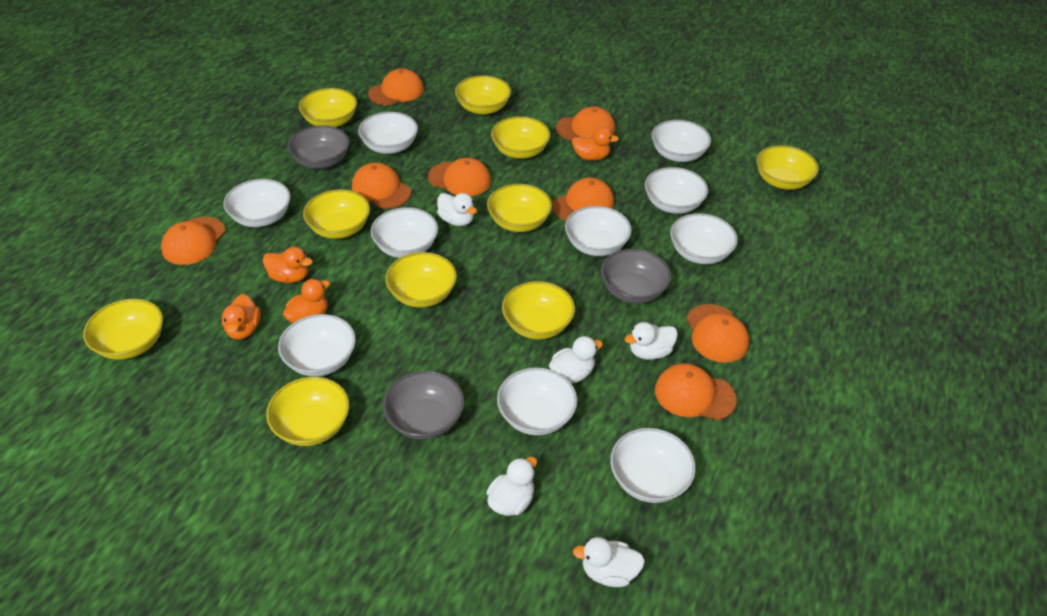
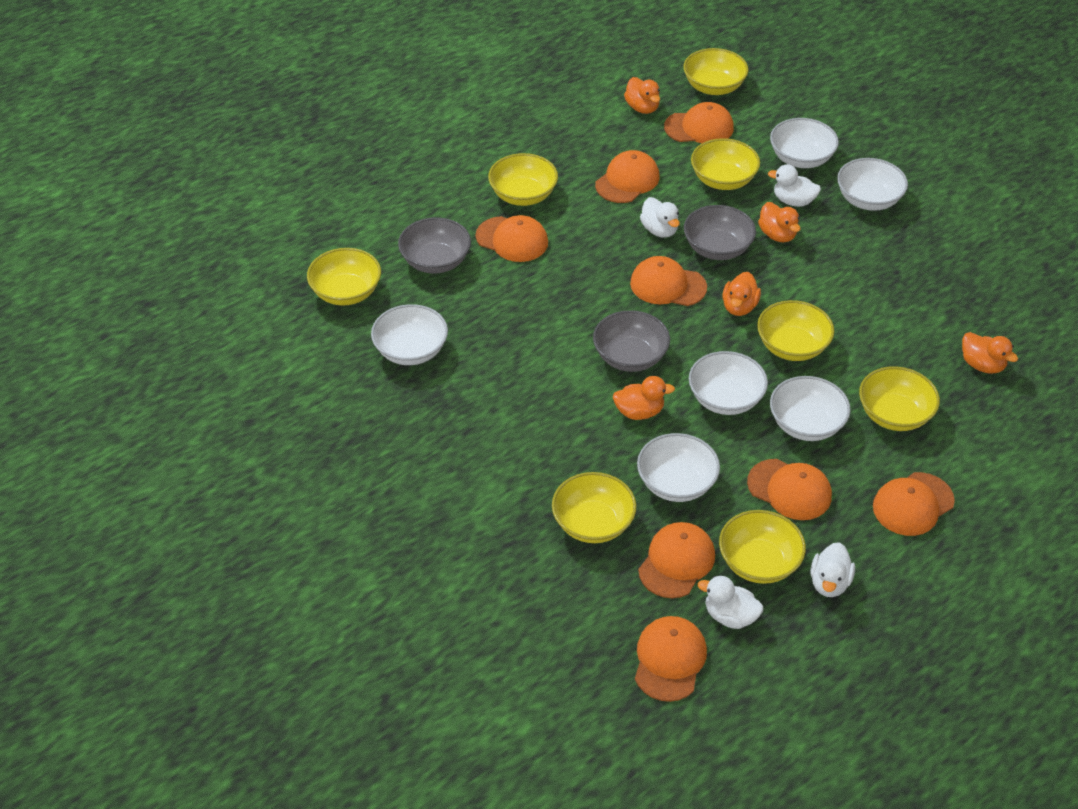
orange duck: [222,294,261,339] [263,247,313,283] [283,279,330,323] [572,127,619,161] = 4 -> [613,376,675,420] [624,77,660,114] [722,272,761,316] [758,202,801,242] [962,332,1018,374] = 5
white bowl: [223,179,291,227] [278,314,356,377] [358,112,418,154] [371,207,438,258] [497,367,577,435] [565,206,632,256] [610,428,696,503] [645,167,708,214] [652,120,711,162] [670,213,738,264] = 10 -> [371,304,448,365] [637,433,720,502] [689,351,768,415] [770,118,839,168] [770,376,851,441] [837,158,908,211] = 6
white duck: [437,193,477,226] [486,457,537,516] [549,336,603,383] [573,537,645,587] [625,322,678,360] = 5 -> [640,197,680,238] [698,576,763,629] [768,164,821,207] [810,542,855,597] = 4
yellow bowl: [83,299,163,360] [266,377,349,446] [299,88,357,127] [303,189,370,239] [385,252,457,308] [455,75,511,115] [487,184,552,232] [491,116,550,159] [502,281,575,340] [756,145,819,190] = 10 -> [307,248,381,306] [488,153,558,206] [552,472,636,543] [683,48,748,95] [691,138,760,190] [719,510,806,584] [757,300,834,361] [859,366,940,431] = 8

